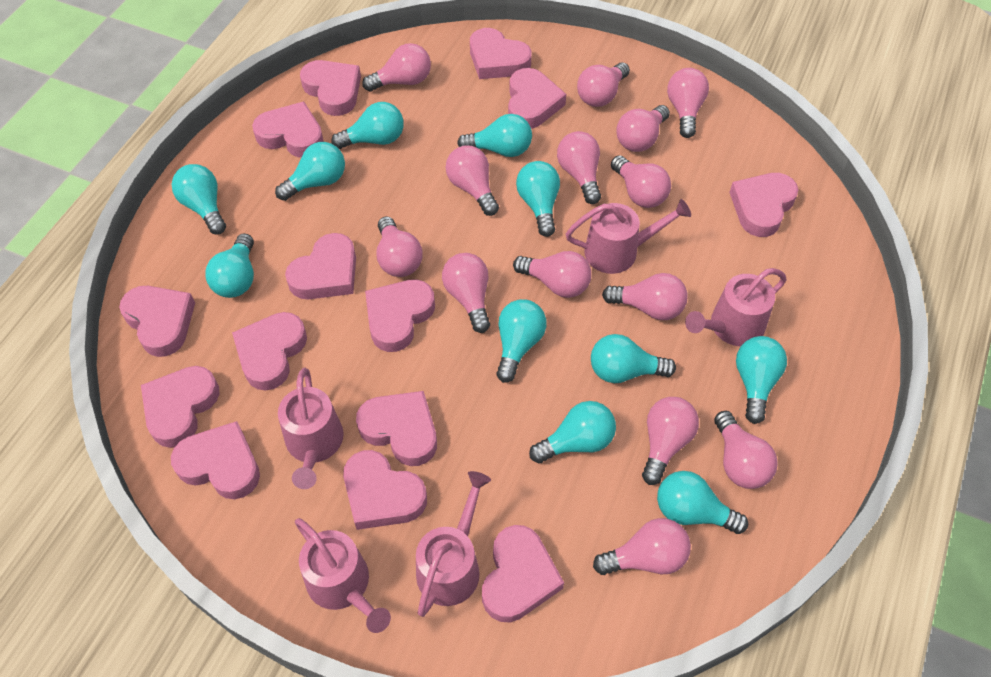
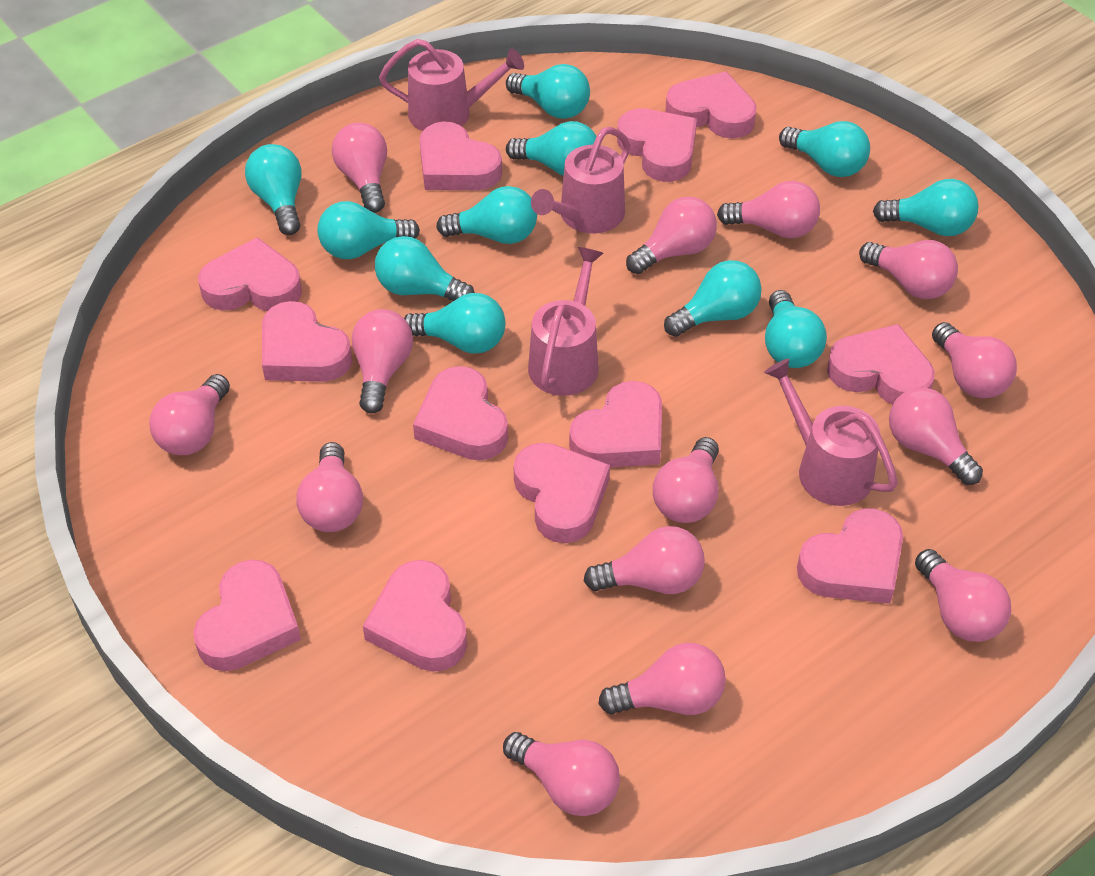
pink heart: [119,286,195,357] [141,366,219,448] [171,421,260,499] [232,312,307,391] [252,101,324,158] [285,233,356,299] [300,60,361,116] [343,450,427,530] [356,391,437,466] [365,279,435,352] [470,28,532,79] [482,525,564,622] [508,68,566,129] [729,173,798,237] = 14 -> [193,560,301,671] [198,237,302,311] [262,301,353,382] [363,560,467,672] [413,366,508,461] [419,121,502,190] [513,443,610,543] [569,381,662,468] [617,108,697,182] [665,71,757,139] [797,508,903,604] [827,324,935,405] = 12
pink watering can: [278,368,344,489] [295,518,391,633] [416,471,491,617] [566,199,691,274] [685,268,787,346] = 5 -> [379,39,524,131] [528,247,603,396] [531,127,630,234] [764,358,898,506] = 4

